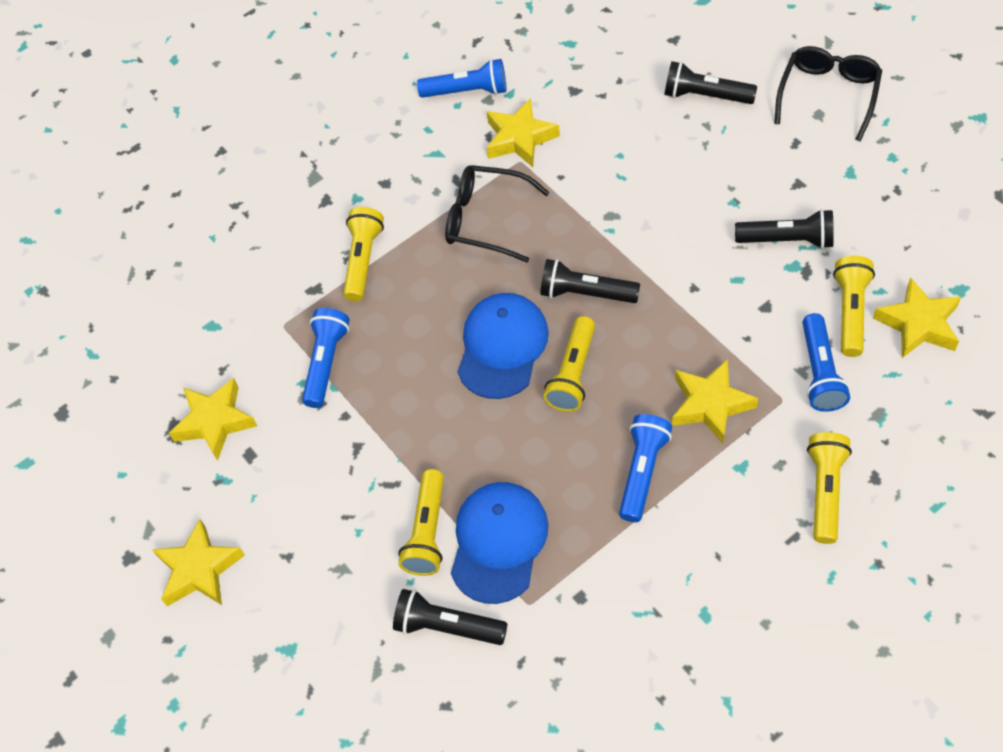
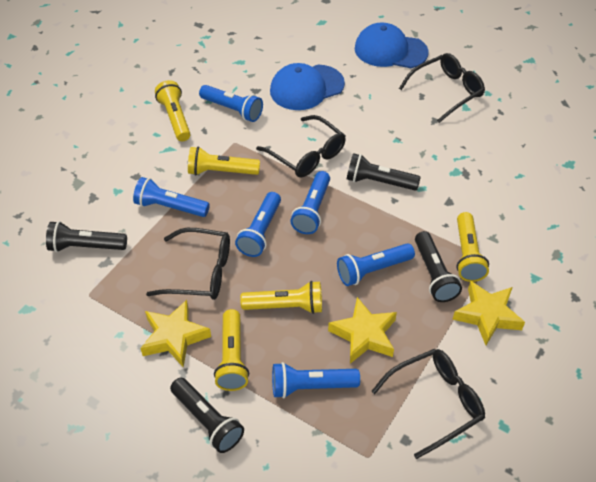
black glasses: [445,165,550,263] [774,46,882,142] = 2 -> [146,228,230,300] [256,115,346,178] [371,349,485,459] [399,53,485,123] = 4
blue flashlight: [302,308,350,408] [417,59,506,98] [619,414,672,522] [803,313,850,412] = 4 -> [133,177,210,217] [199,85,263,122] [235,192,281,257] [272,362,360,398] [290,171,330,234] [337,243,415,286] = 6
yellow star: [152,519,245,606] [169,378,257,461] [487,98,560,167] [672,359,758,444] [873,277,961,358] = 5 -> [140,300,211,367] [328,297,397,364] [452,280,525,345] = 3

